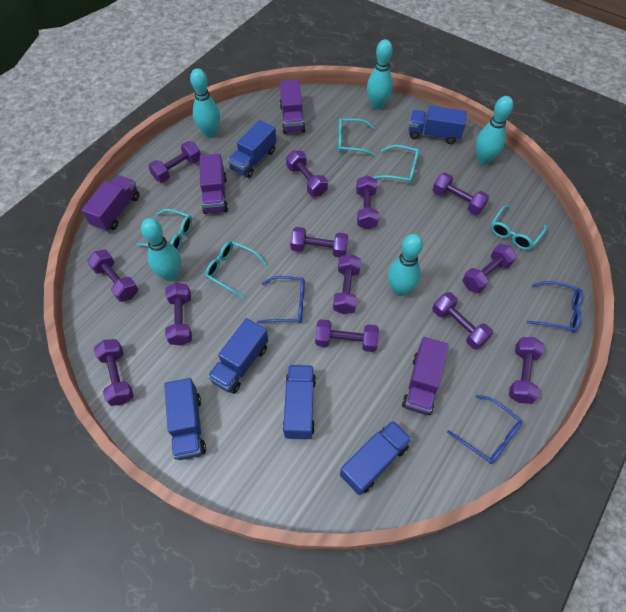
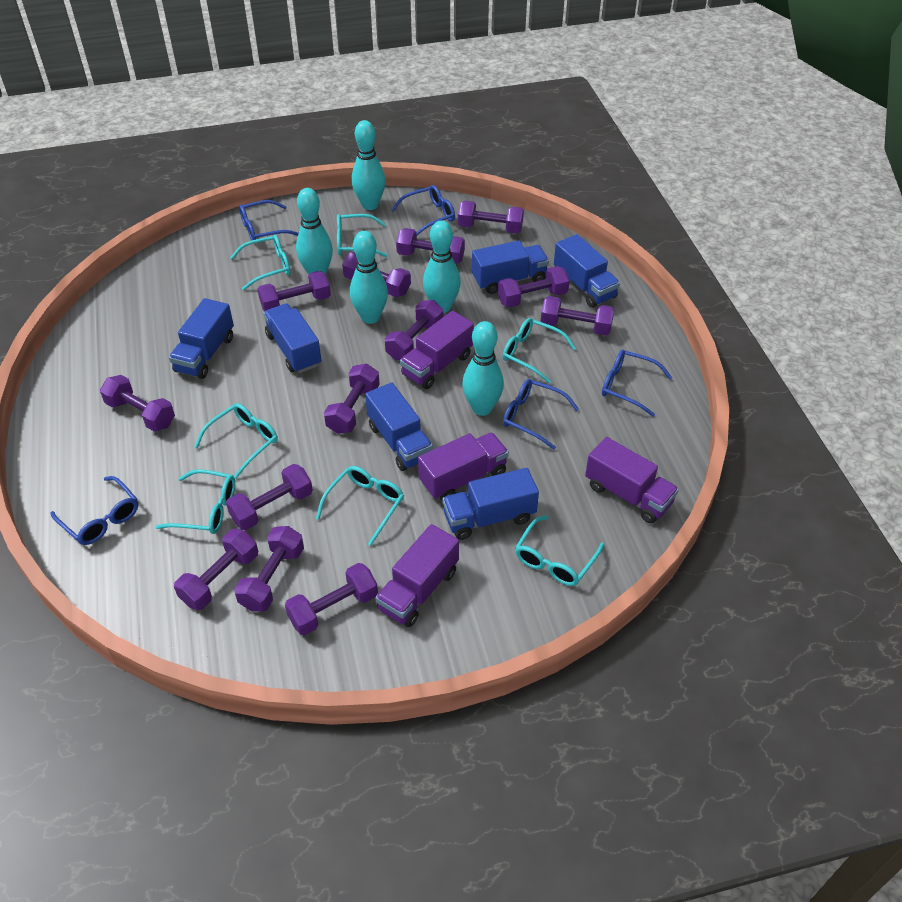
blue glasses: [257,276,305,323] [447,395,522,464] [527,281,583,332] = 3 -> [51,476,138,545] [239,200,299,241] [391,185,455,235] [503,379,579,450] [602,350,672,417] = 5
turquoise glasses: [137,209,192,250] [205,241,267,298] [338,118,376,156] [373,145,419,184] [491,206,547,250] = 5 -> [156,469,235,534] [194,403,278,479] [230,235,291,290] [316,466,404,546] [337,214,388,257] [503,318,576,384] [515,515,604,586] = 7

